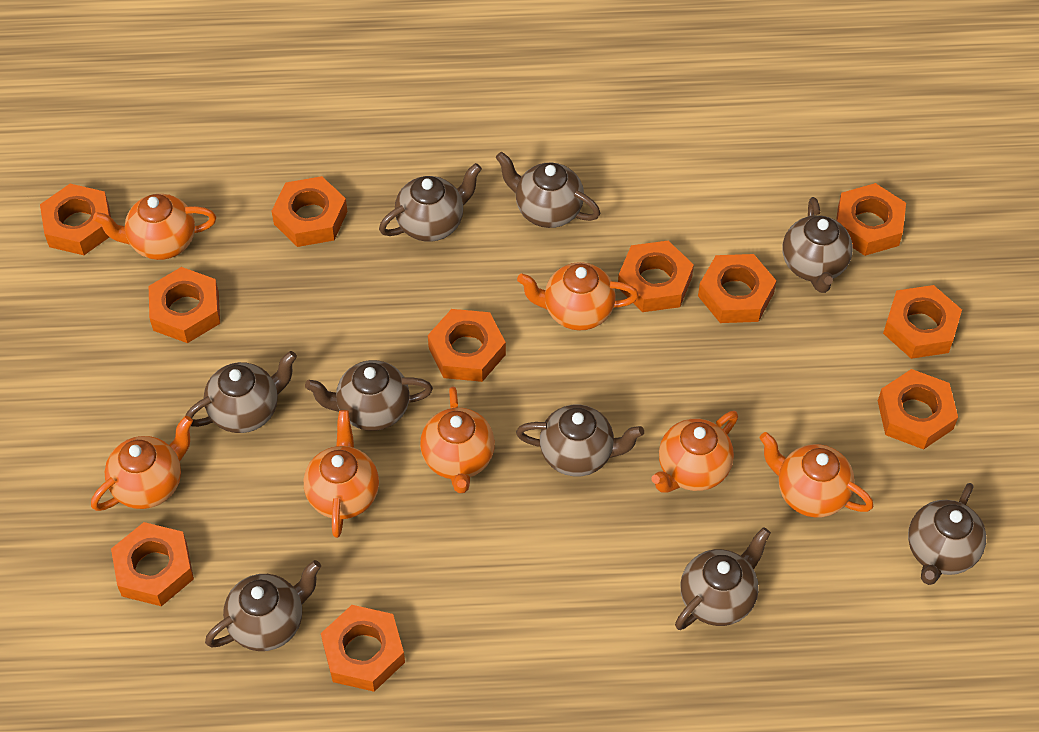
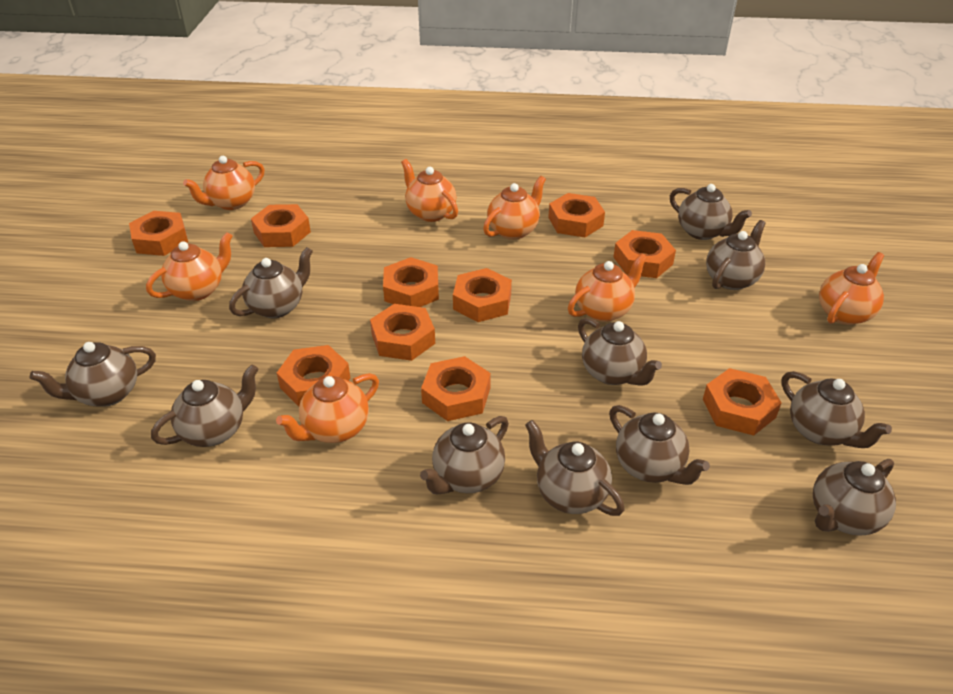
brown teapot: [186,351,297,433] [205,560,321,651] [305,360,433,431] [379,163,482,242] [496,152,600,228] [516,405,644,476] [675,527,771,630] [782,197,853,293] [908,483,986,585] = 9 -> [30,342,156,407] [151,364,258,447] [229,247,313,318] [420,416,509,494] [525,420,624,516] [578,318,662,386] [609,405,710,485] [670,184,752,240] [706,220,766,290] [782,371,892,448] [813,459,896,536] = 11
orange nut: [40,184,111,255] [111,522,194,606] [149,267,220,343] [272,176,347,247] [321,605,405,692] [428,309,506,382] [618,241,694,312] [698,254,776,323] [836,183,906,256] [878,369,958,450] [883,285,962,359] = 11 -> [129,211,188,256] [251,204,311,247] [277,345,350,407] [370,304,435,361] [383,257,439,307] [421,356,491,421] [453,268,512,322] [548,193,605,237] [613,230,676,278] [703,368,782,435] = 10

